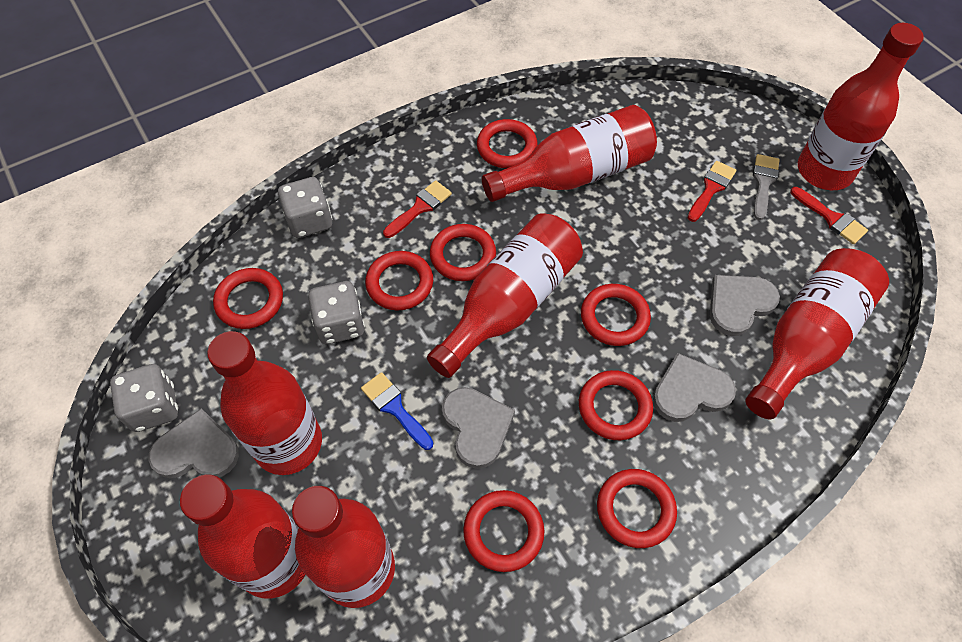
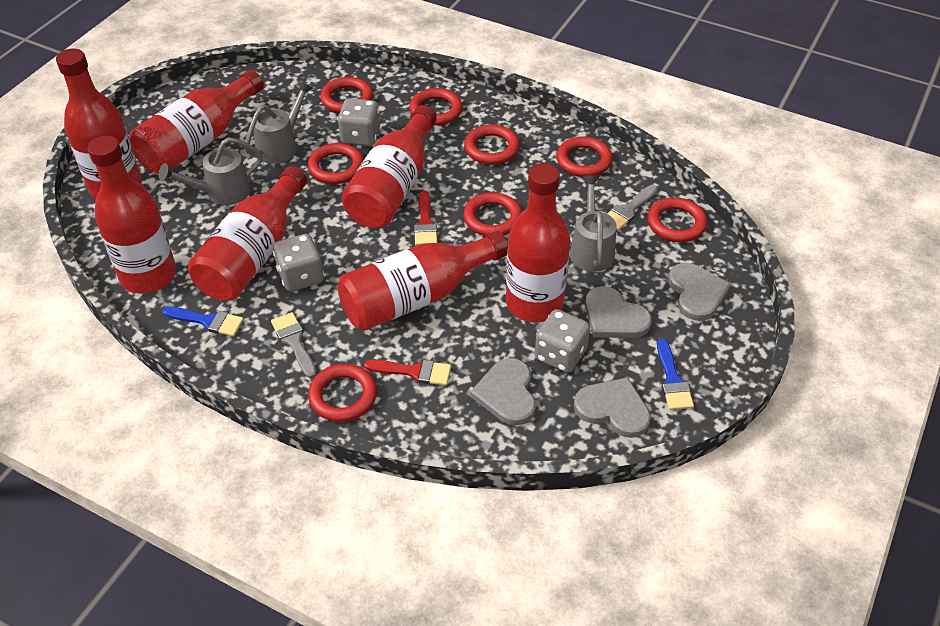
blue brush: [361,372,433,450] = 1 -> [162,306,244,337] [657,339,694,410] = 2
grey brush: [753,154,780,220] = 1 -> [271,312,316,378] [607,185,658,230] = 2
grey watering can: none = 0 -> [159,137,263,205] [245,81,313,164] [570,175,616,272] = 3
red brush: [383,180,452,238] [688,161,736,222] [790,187,868,244] = 3 -> [364,360,451,386] [414,191,437,246] = 2

